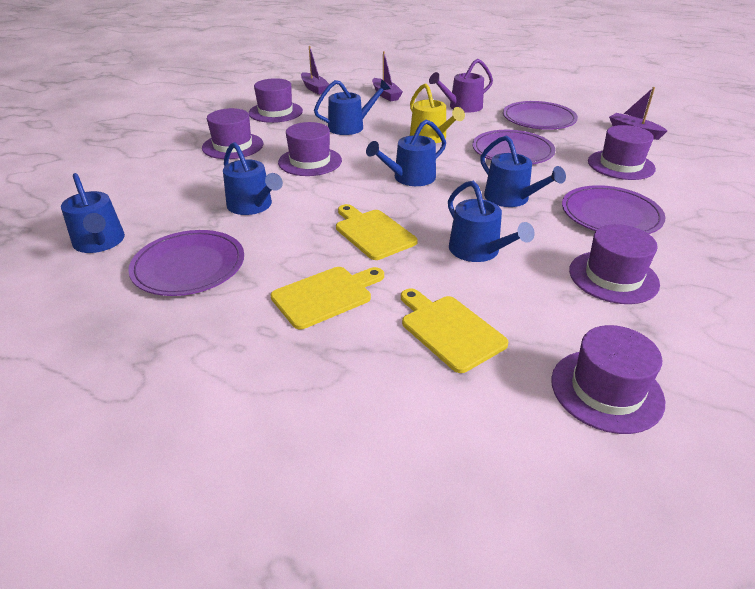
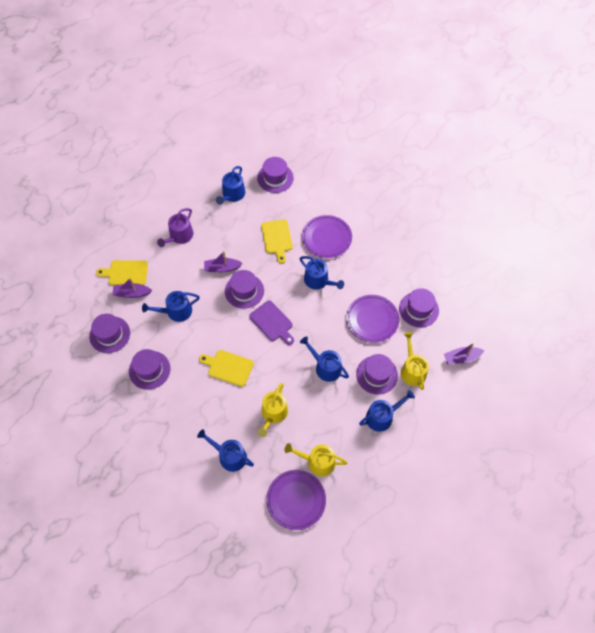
purple cutting board: none = 0 -> [249,300,294,345] = 1
purple plate: [128,230,244,296] [472,130,555,164] [503,101,578,130] [562,185,665,234] = 4 -> [266,470,326,530] [302,215,352,258] [346,295,399,343] = 3
yellow watering can: [410,83,465,143] = 1 -> [257,383,288,437] [284,443,348,476] [401,332,429,390] = 3

